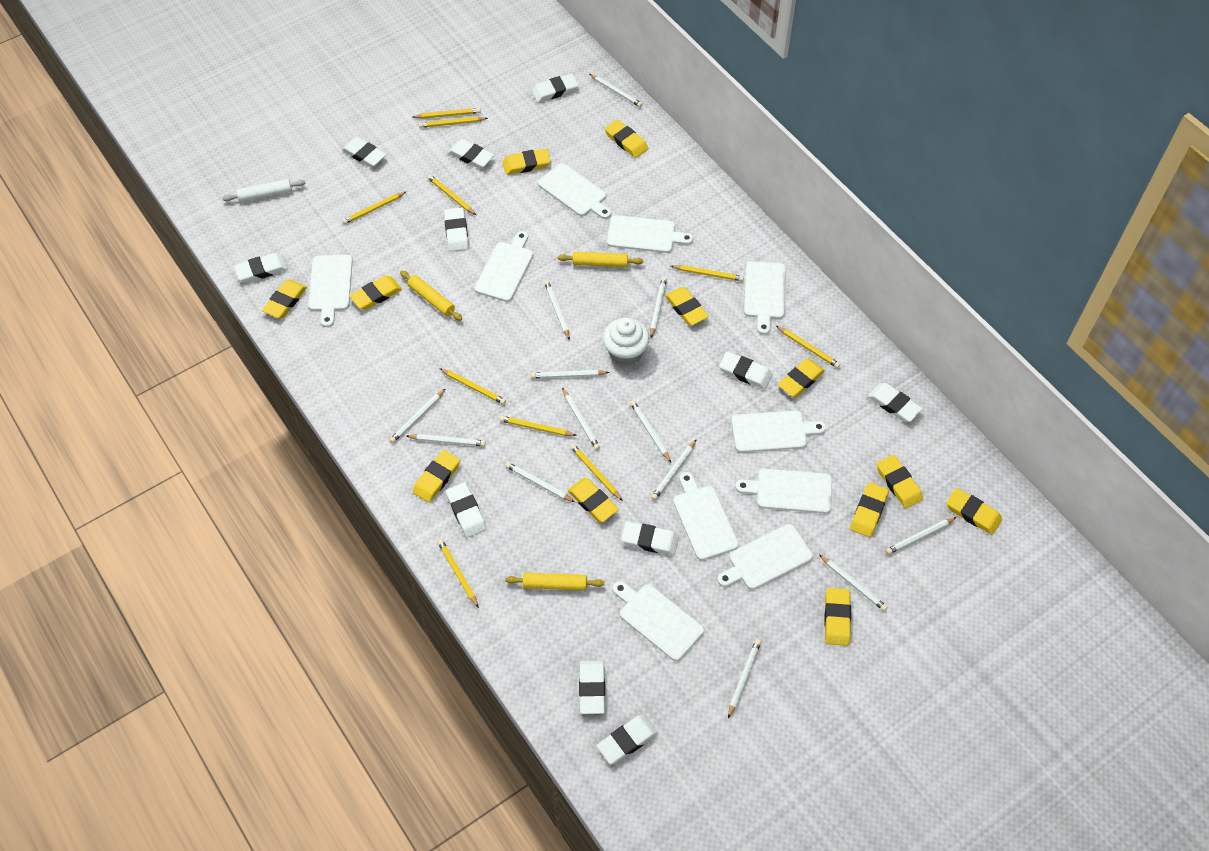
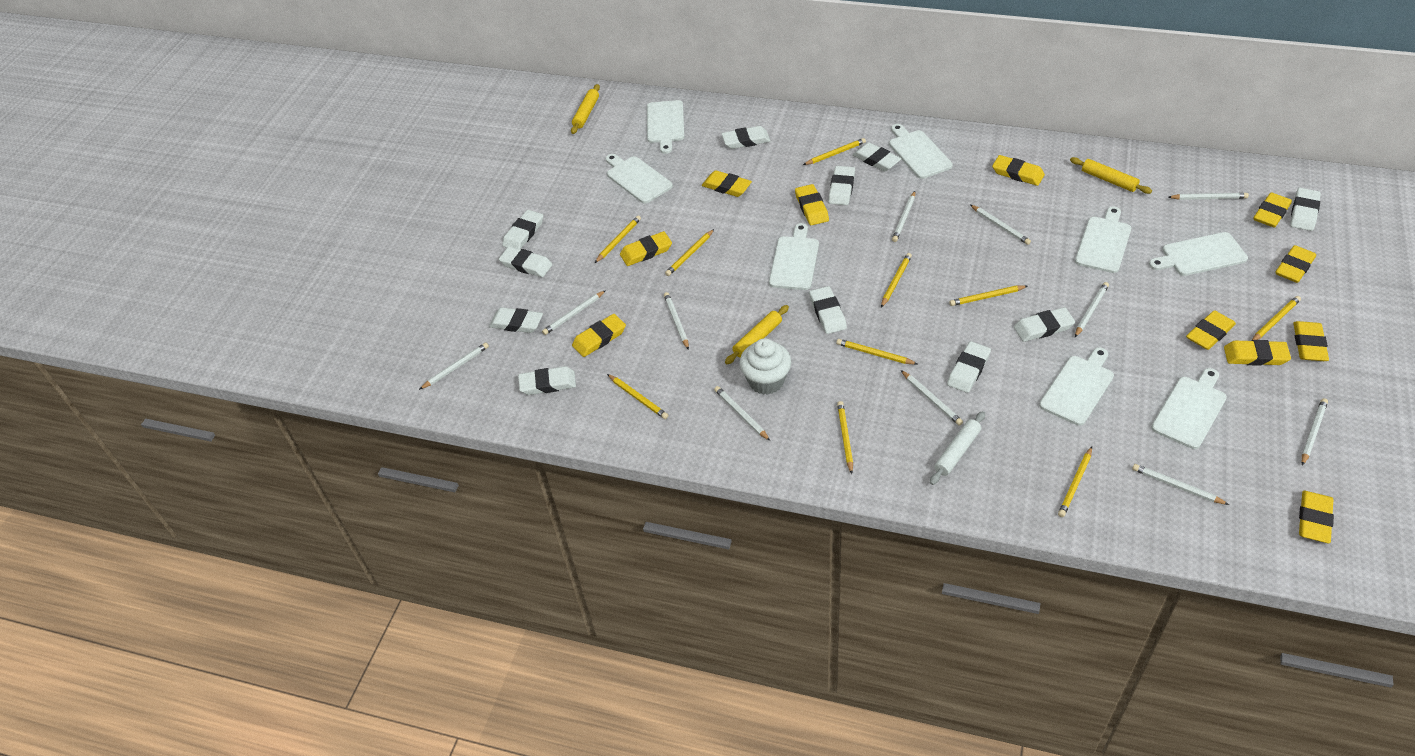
white cutting board: [308,255,353,327] [475,231,533,302] [538,163,611,219] [607,215,693,253] [613,581,704,661] [673,472,739,560] [717,524,813,590] [731,410,826,453] [735,468,832,513] [744,261,786,335] = 10 -> [606,154,673,204] [647,100,684,154] [769,223,819,290] [889,124,953,179] [1039,348,1114,426] [1075,207,1131,273] [1149,232,1248,276] [1151,368,1227,449] = 8
white pencil: [390,389,445,443] [407,434,486,446] [505,462,575,502] [531,370,609,378] [544,280,570,340] [562,388,600,450] [589,74,643,107] [630,400,671,462] [650,277,667,338] [651,439,697,500] [728,639,761,718] [819,555,887,611] [886,517,957,555] = 13 -> [419,343,489,390] [542,290,606,335] [664,292,689,350] [714,386,770,441] [892,191,915,242] [901,370,963,426] [970,205,1031,245] [1075,282,1109,337] [1132,464,1229,505] [1168,193,1249,200] [1302,398,1328,466] = 11
yellow eraser: [262,280,307,318] [350,275,402,310] [412,450,460,503] [503,148,551,175] [568,478,619,522] [605,119,648,158] [665,287,709,326] [778,358,825,397] [825,588,851,646] [850,482,889,537] [877,455,923,508] [946,488,1002,535] = 12 -> [572,314,626,357] [620,231,672,266] [702,170,752,197] [795,184,829,225] [992,155,1045,186] [1186,310,1236,350] [1224,340,1291,366] [1254,192,1292,228] [1275,245,1316,283] [1293,321,1329,361] [1299,491,1334,543] = 11

